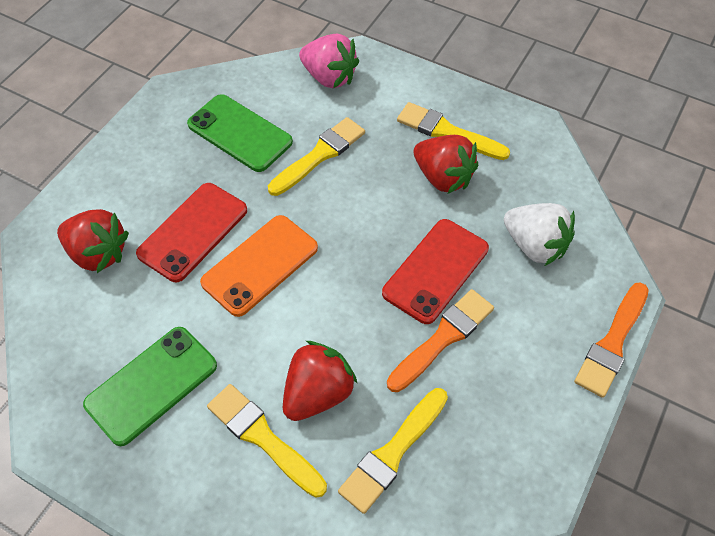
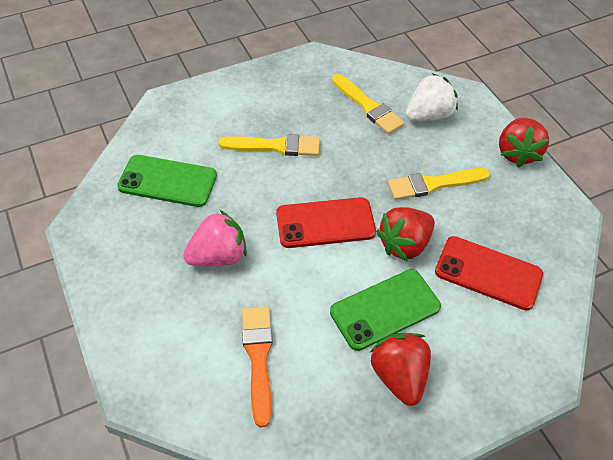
orange brush: [387,289,494,392] [574,282,649,398] = 2 -> [242,307,273,428] = 1
orange phone: [200,215,318,317] = 1 -> none = 0
yellow brush: [207,384,327,497] [268,117,365,196] [338,388,448,514] [397,102,510,160] = 4 -> [218,134,320,156] [332,74,404,134] [388,168,490,200] = 3

